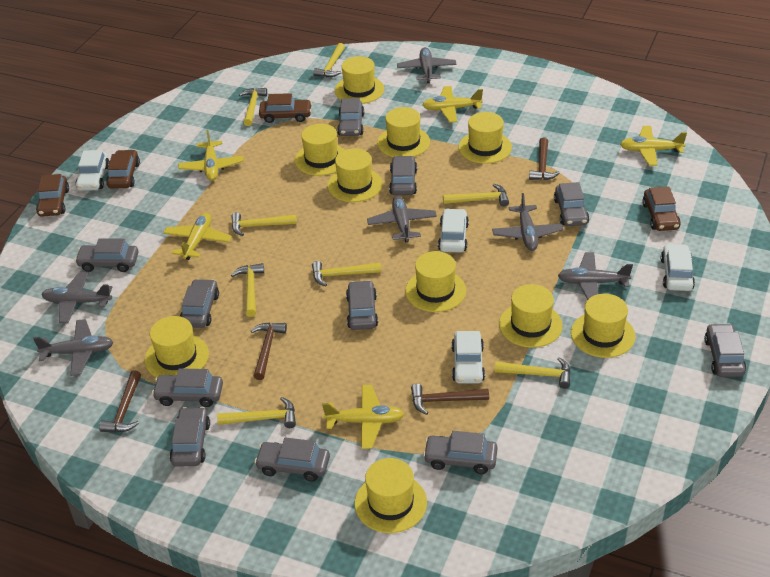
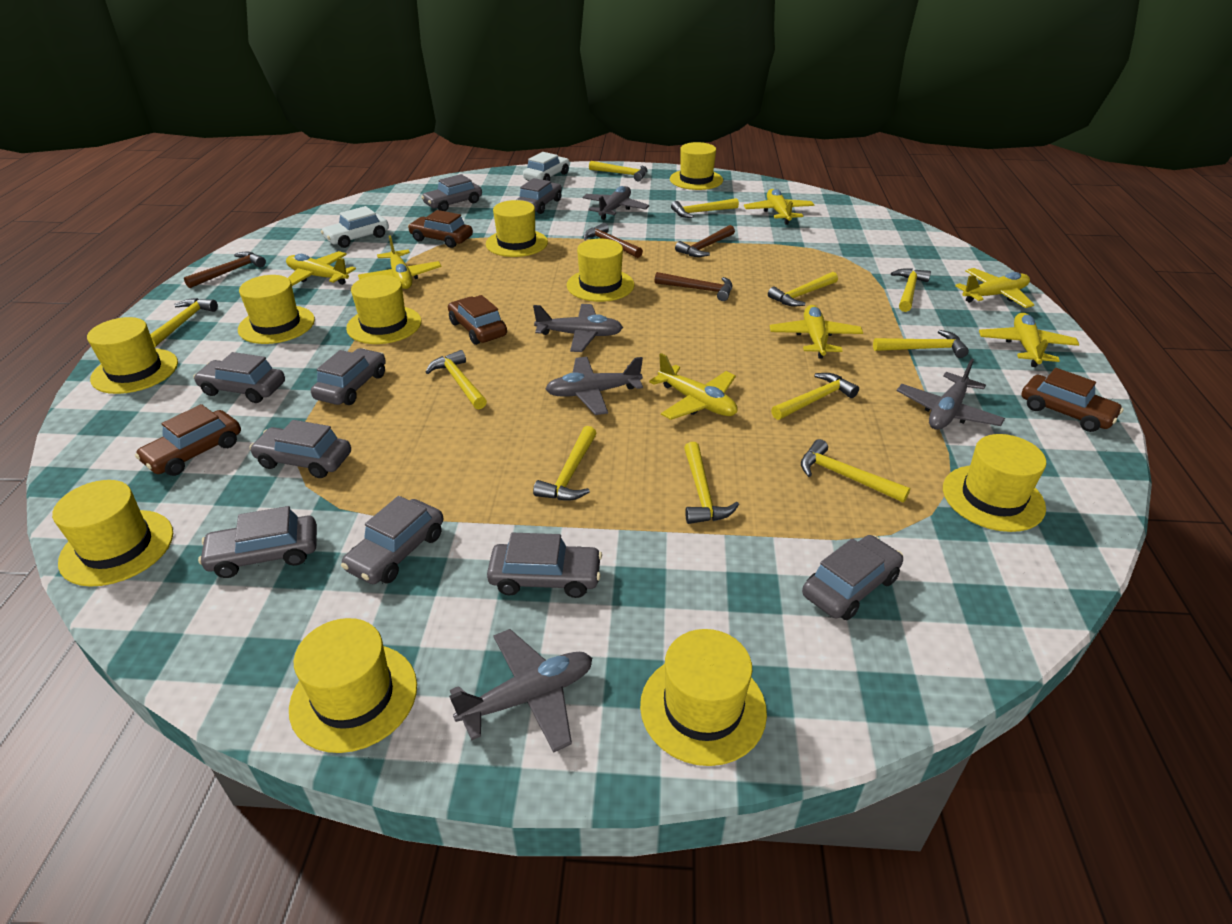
grey car: [75,238,138,272] [152,368,223,407] [170,407,210,467] [180,279,219,328] [255,437,330,481] [337,98,364,136] [346,280,378,330] [389,156,417,195] [423,431,498,474] [554,182,589,226] [704,323,746,377] = 11 -> [193,352,285,403] [198,506,317,578] [249,420,351,478] [311,348,386,405] [341,496,443,584] [421,174,482,211] [487,533,602,598] [516,178,562,214] [802,535,903,620] = 9
grey plane: [33,319,114,376] [41,271,112,323] [367,196,437,242] [397,47,456,83] [492,193,564,251] [558,252,633,300] = 6 -> [449,629,592,753] [533,304,623,352] [546,357,643,415] [582,186,649,220] [897,359,1005,430] = 5
white car: [75,150,110,191] [438,208,469,252] [452,331,485,384] [661,244,695,291] = 4 -> [321,206,389,248] [523,152,569,181] = 2
yellow hammer: [217,397,296,428] [231,212,297,236] [231,263,264,317] [239,88,267,126] [312,261,381,286] [313,43,345,77] [443,184,509,206] [495,357,571,389] = 8 -> [150,298,218,347] [425,350,487,409] [533,426,597,501] [589,161,648,181] [671,198,739,218] [684,442,739,524] [768,272,838,307] [771,373,859,420] [801,439,910,503] [873,330,969,358] [891,268,931,312] = 11
yellow plane: [163,213,232,260] [178,130,244,181] [322,385,404,449] [422,86,483,123] [620,126,687,166] = 5 -> [286,251,356,286] [358,235,442,289] [649,353,738,420] [744,189,814,225] [770,305,863,359] [955,268,1034,308] [979,313,1080,367] = 7

